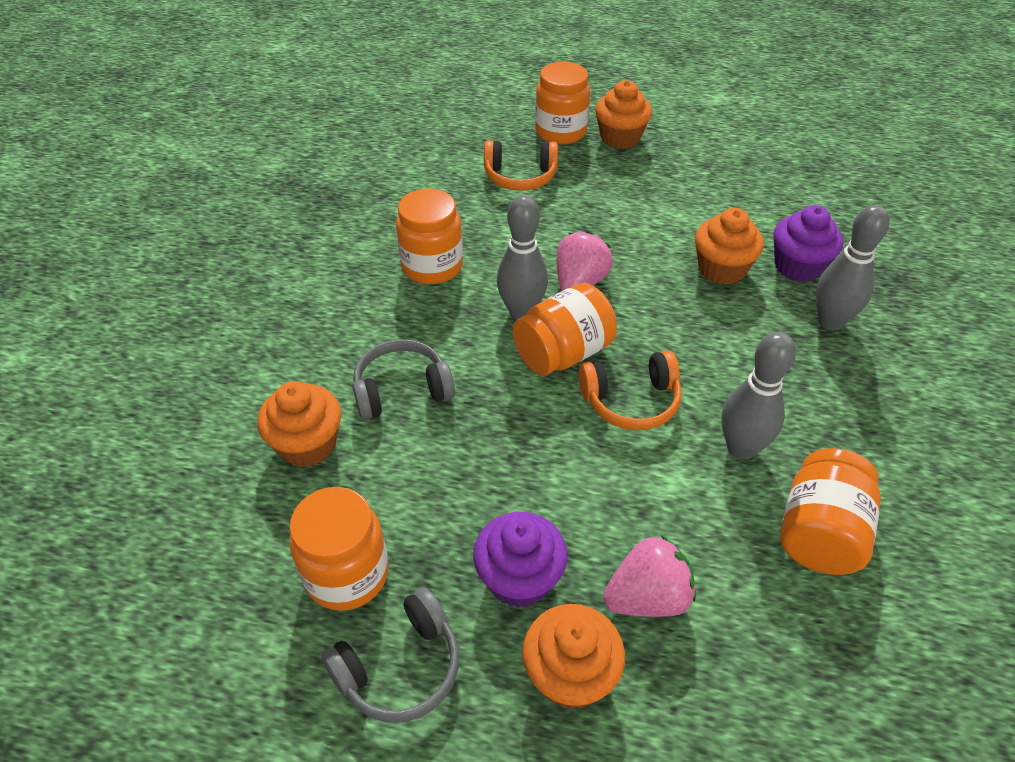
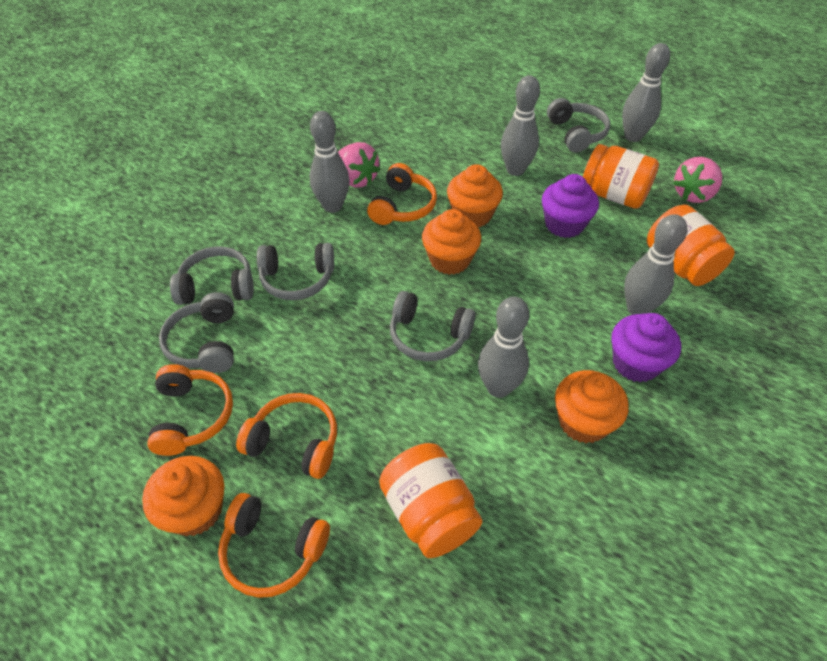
grey bowling pin: [497,195,548,320] [721,332,796,460] [816,205,890,331] = 3 -> [309,111,350,213] [478,296,529,398] [501,75,540,176] [622,43,670,142] [624,214,687,315] = 5
grey headphones: [321,587,459,723] [353,339,455,420] = 2 -> [159,292,234,373] [170,246,254,305] [257,243,334,300] [390,291,475,361] [547,98,610,153] = 5
orange headphones: [484,140,558,191] [578,350,682,430] = 2 -> [147,364,233,456] [218,493,330,598] [236,393,337,479] [367,163,437,225] = 4
orange jar: [289,487,389,611] [396,189,463,284] [513,283,617,375] [535,62,590,145] [780,448,881,575] = 5 -> [379,443,482,558] [583,144,659,209] [647,205,735,286] = 3

